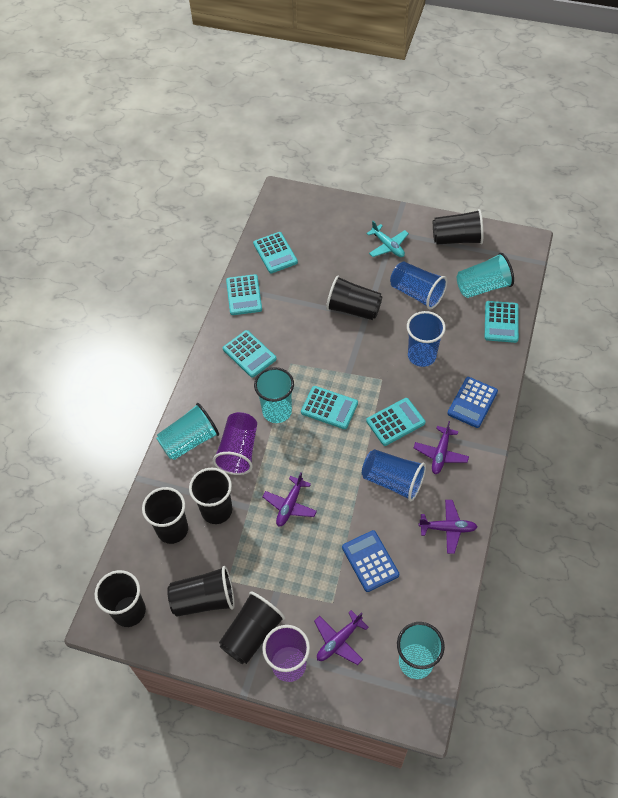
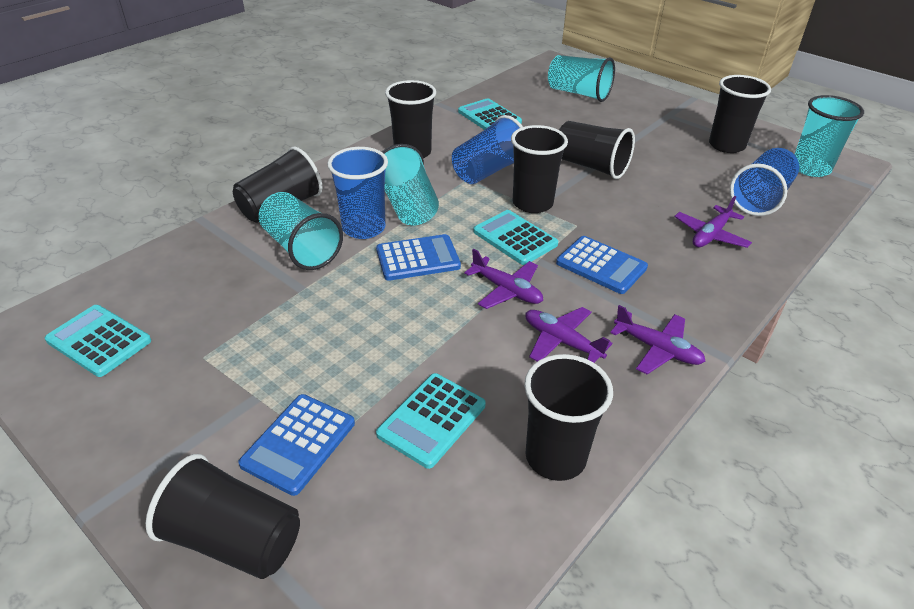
blue calculator: [342,530,399,592] [447,377,498,428] = 2 -> [238,394,355,496] [376,234,461,281] [556,236,648,294] = 3
purple cup: [213,412,257,475] [262,625,310,682] = 2 -> none = 0
turquoise calculator: [223,330,277,378] [226,274,262,315] [253,232,298,273] [301,386,358,429] [366,398,425,446] [485,301,519,343] = 6 -> [45,305,151,377] [376,373,486,469] [458,98,522,130] [473,210,558,265] = 4
turquoise plane: [366,221,409,257] = 1 -> none = 0

